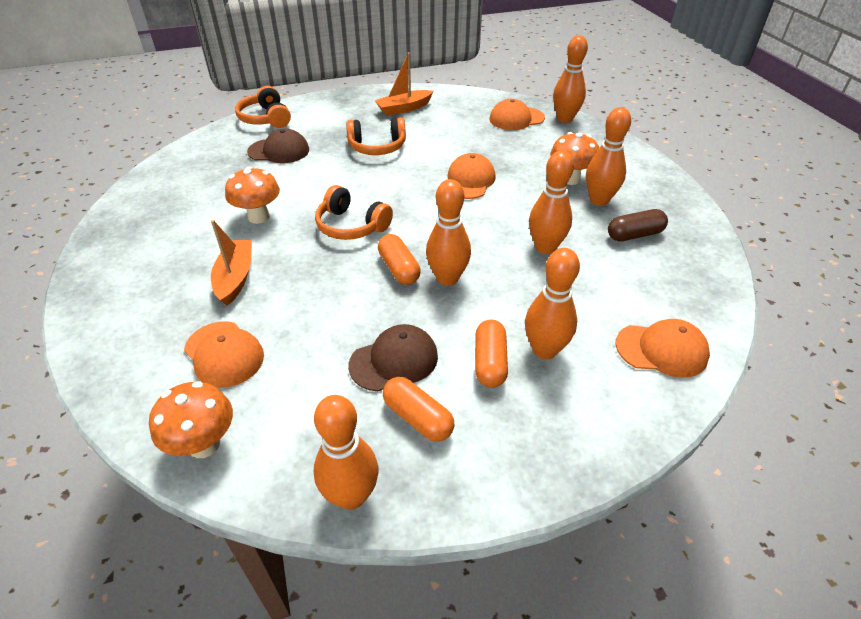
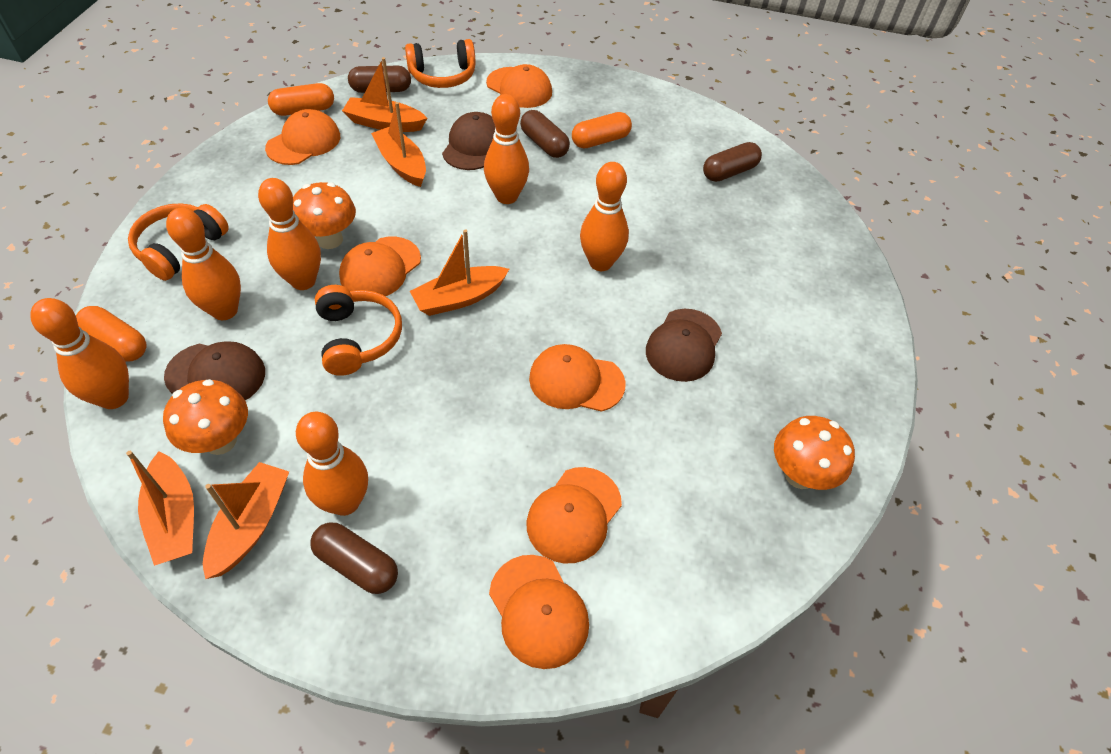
brown cap: [247,128,309,163] [348,324,438,391] = 2 -> [164,341,265,400] [442,112,496,170] [646,309,722,382] = 3
brown capsule: [608,209,668,241] = 1 -> [310,522,398,594] [348,66,411,93] [520,110,570,158] [703,142,762,182] = 4
orange boat: [211,220,252,306] [375,52,433,116] = 2 -> [126,451,194,566] [203,462,289,579] [342,57,427,132] [371,102,426,187] [410,229,509,316] = 5
orange cap: [184,321,264,388] [447,153,496,199] [489,99,545,130] [616,319,710,378] = 4 -> [265,109,340,165] [339,237,421,296] [486,64,552,108] [489,555,589,669] [526,467,622,564] [529,344,625,412] = 6

